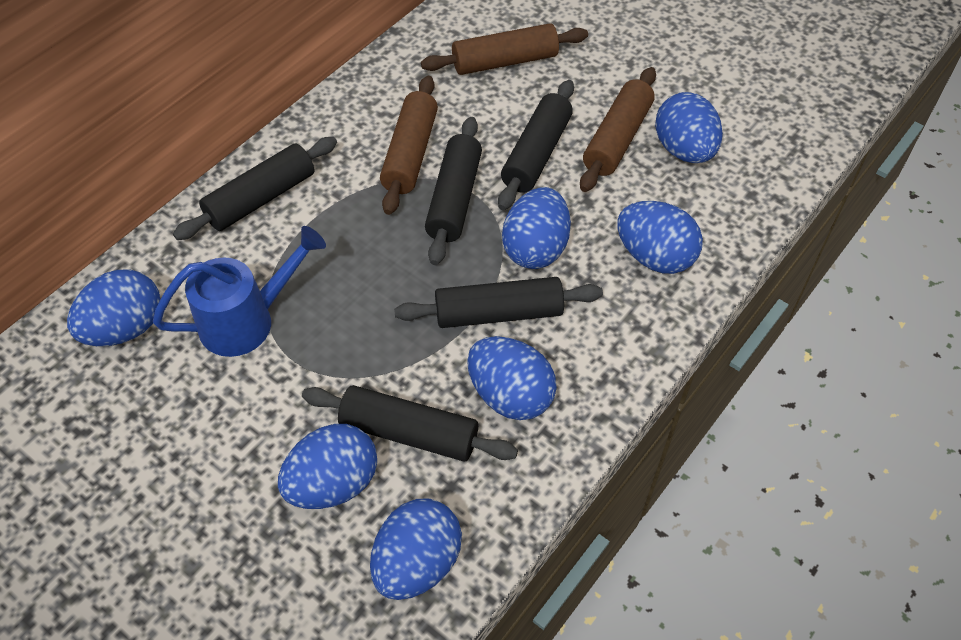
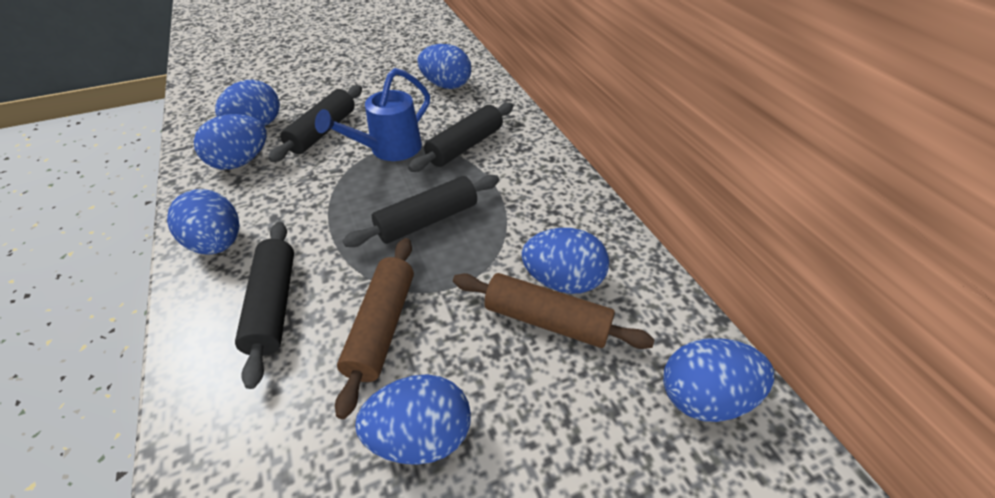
black rolling pin: [173,137,337,240] [302,385,518,462] [394,277,603,328] [425,117,482,265] [498,80,574,210] = 5 -> [235,222,294,389] [268,85,362,162] [342,175,499,247] [408,102,513,172] = 4
brown rolling pin: [380,76,438,215] [421,23,588,75] [580,67,656,192] = 3 -> [335,238,414,419] [453,273,655,349] = 2

